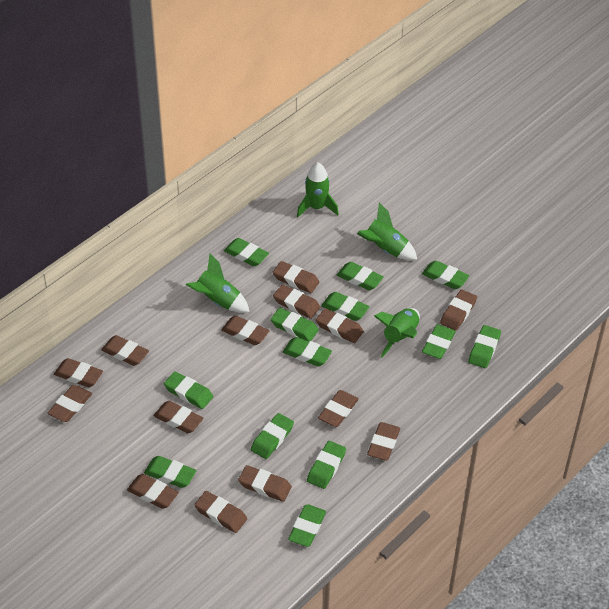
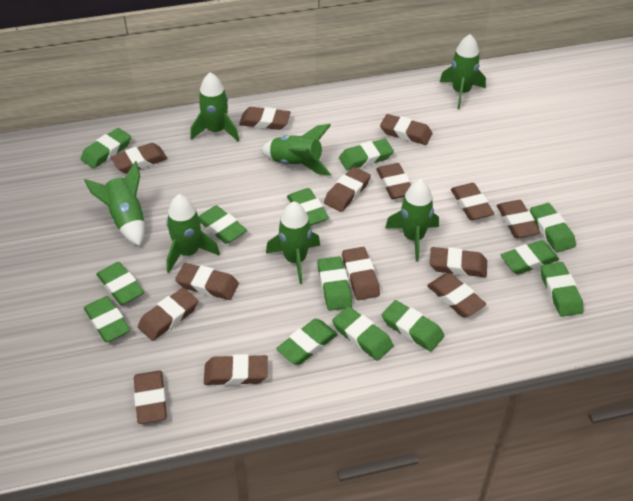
green rocket: [186,254,250,313] [297,162,339,217] [357,203,417,260] [374,308,420,357] = 4 -> [84,161,145,246] [166,194,220,273] [190,72,239,141] [261,124,331,176] [266,201,320,284] [385,179,439,261] [440,34,486,109] = 7

